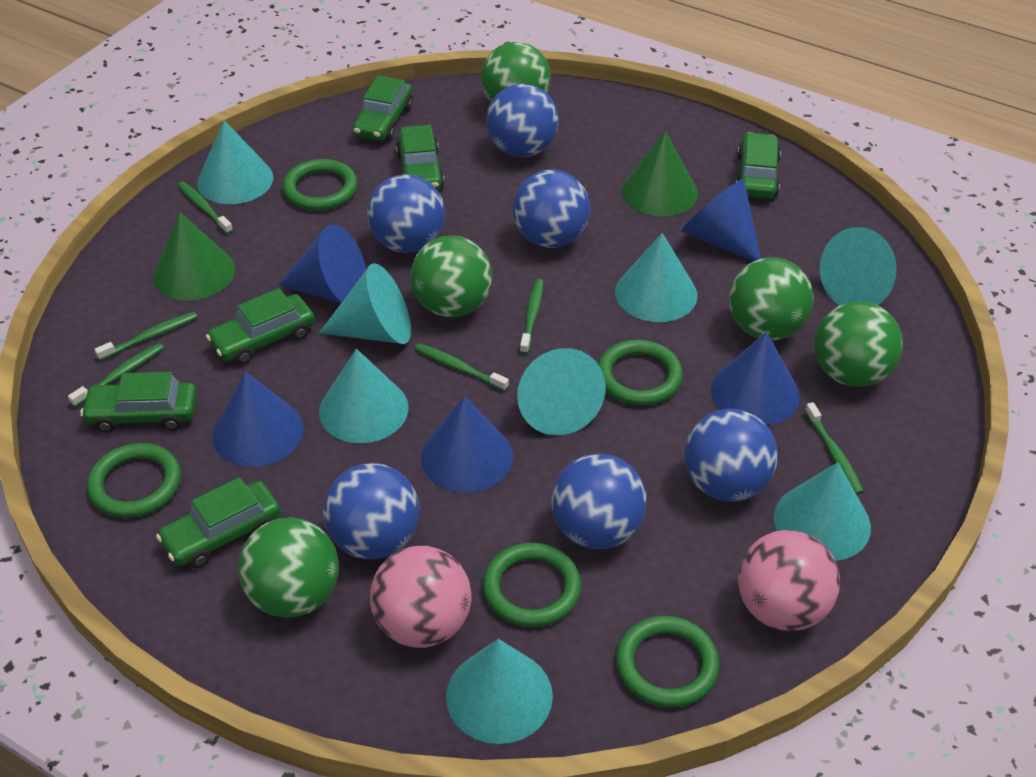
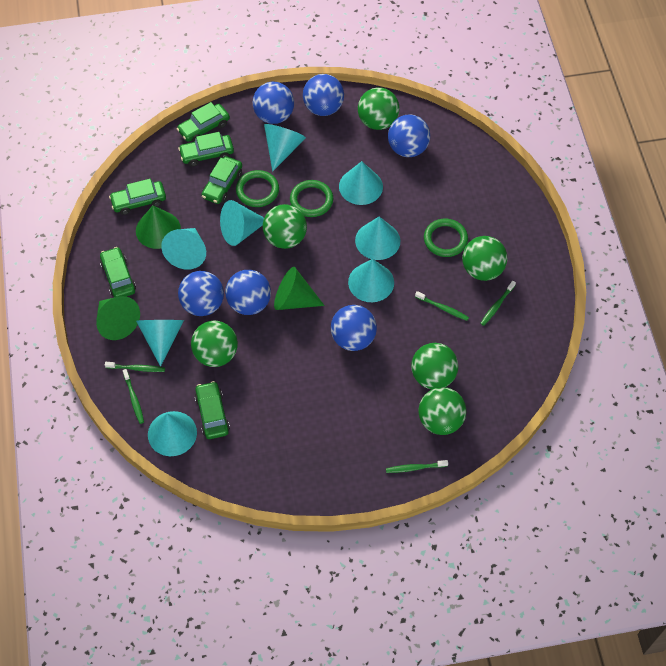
blue cone: [212,371,304,467] [278,224,366,303] [421,396,513,492] [682,179,761,261] [711,332,800,425] = 5 -> none = 0
green ball: [238,517,339,618] [410,236,492,318] [481,42,551,102] [729,258,814,341] [814,301,903,387] = 5 -> [191,321,238,367] [263,204,307,249] [358,87,399,130] [411,343,458,389] [418,387,467,435] [462,236,507,281] = 6
green cone: [153,212,235,301] [622,132,698,216] = 2 -> [96,296,140,340] [136,205,181,249] [274,267,325,310] = 3
green ring: [87,443,181,518] [283,159,358,211] [483,543,581,627] [598,340,683,405] [616,616,719,707] = 5 -> [236,170,279,207] [290,180,333,217] [424,219,468,257] = 3
green toothbrush: [68,343,164,407] [94,312,197,361] [178,181,233,234] [414,343,509,391] [520,279,544,354] [805,402,864,494] = 6 -> [105,362,165,372] [123,369,144,424] [386,460,448,473] [415,291,469,321] [480,281,516,326] = 5
pink ball: [370,546,471,648] [738,530,840,631] = 2 -> none = 0

